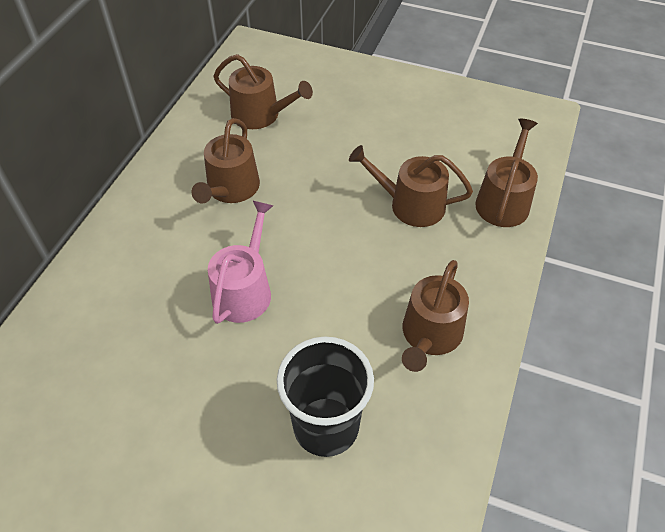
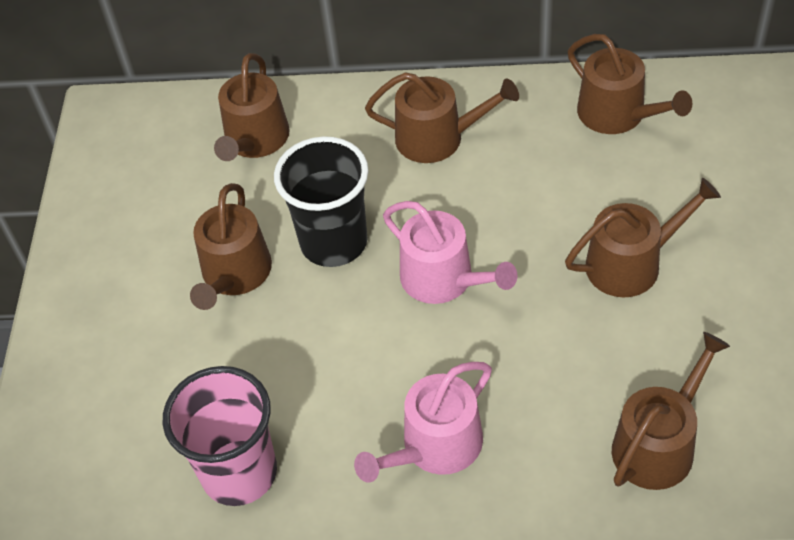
brown watering can: [192,118,260,203] [214,54,313,129] [349,145,473,227] [402,260,469,372] [475,118,538,227] = 5 -> [190,183,272,310] [214,53,290,161] [365,72,519,163] [565,178,721,297] [568,34,692,134] [612,332,730,490] = 6
pink cup: none = 0 -> [163,366,277,506] = 1
pink watering can: [208,201,274,324] = 1 -> [354,362,492,482] [383,201,517,304] = 2

